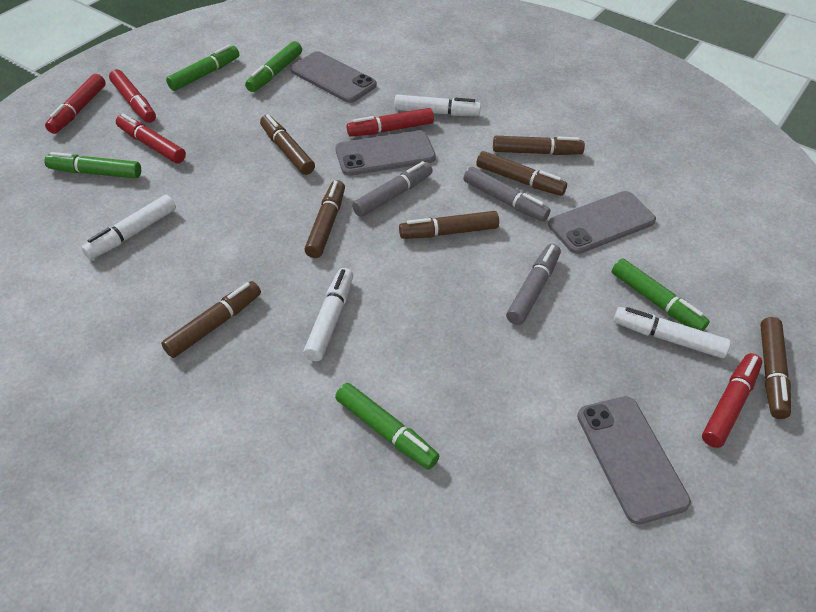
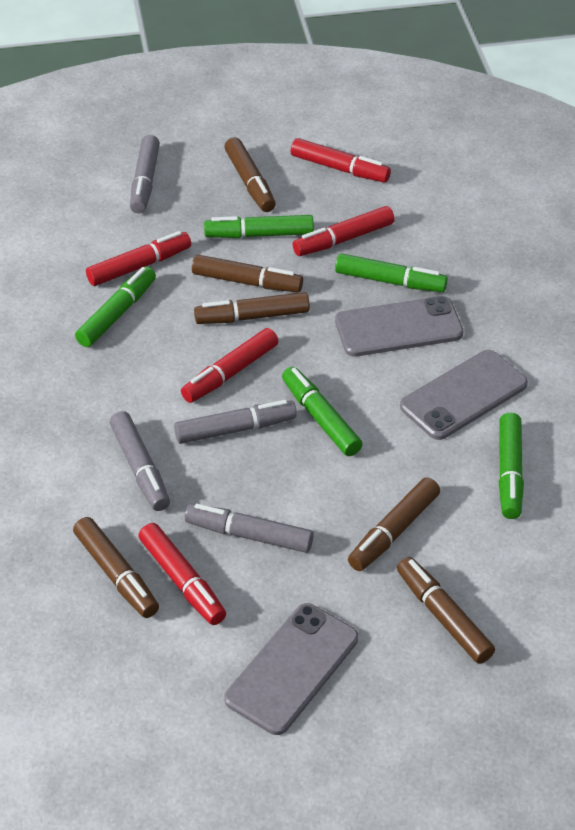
brown marker: [161,281,261,358] [260,114,315,175] [304,180,345,258] [399,211,499,239] [476,151,567,196] [493,136,585,155] [760,317,791,419] = 7 -> [73,517,159,618] [192,255,303,293] [194,292,310,324] [224,137,276,212] [348,477,440,571] [397,557,495,664] = 6
grey marker: [352,161,433,217] [463,167,550,221] [506,244,561,325] = 3 -> [110,411,170,511] [130,135,160,213] [174,400,297,444] [185,504,314,553] = 4
grey phone: [290,51,377,103] [335,131,436,176] [548,191,656,254] [577,396,691,524] = 4 -> [224,603,358,735] [335,296,464,357] [400,350,528,440] = 3
white marker: [81,195,176,259] [303,268,353,361] [394,95,481,116] [613,307,731,358] = 4 -> none = 0

